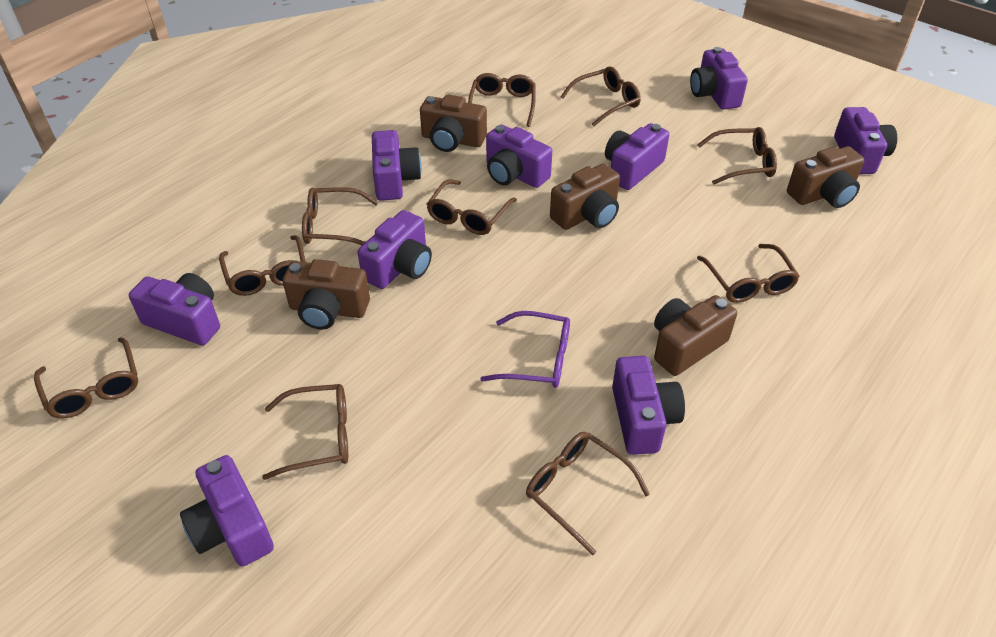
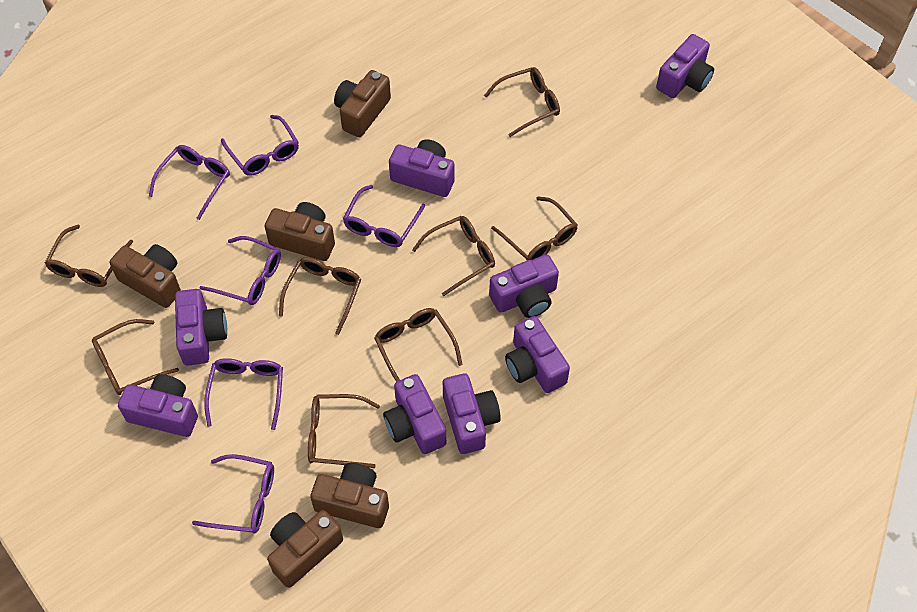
brown glasses: [34,337,138,418] [219,235,306,296] [262,384,348,480] [302,187,378,245] [427,179,517,235] [468,73,536,127] [526,432,650,555] [560,66,641,127] [697,127,777,185] [697,244,800,303] = 10 -> [45,225,133,287] [92,319,179,395] [279,257,361,335] [308,394,380,468] [374,308,463,382] [412,216,495,296] [484,67,560,137] [491,197,578,260] = 8
purple camera: [129,273,220,345] [180,455,274,567] [358,210,432,289] [372,130,422,201] [486,125,552,188] [605,123,669,190] [612,356,685,455] [690,47,748,110] [834,107,897,174] = 9 -> [118,374,198,437] [175,289,227,366] [383,374,446,454] [389,139,454,197] [443,373,501,454] [489,254,559,318] [505,316,570,393] [656,34,714,98] = 8
purple glasses: [480,311,570,388] = 1 -> [149,145,230,220] [192,454,274,534] [199,236,281,305] [204,358,283,430] [221,115,299,176] [343,185,425,247] = 6

